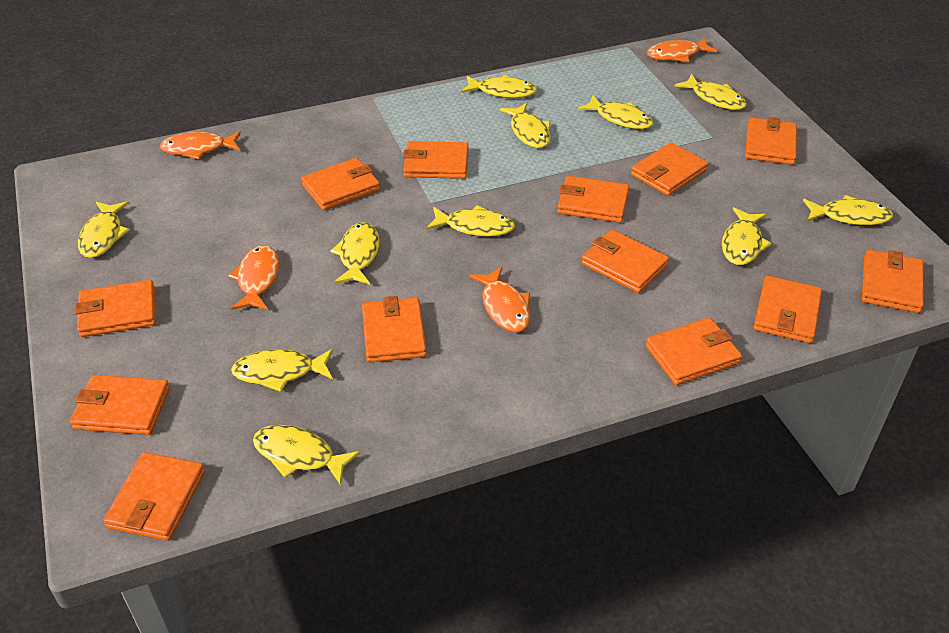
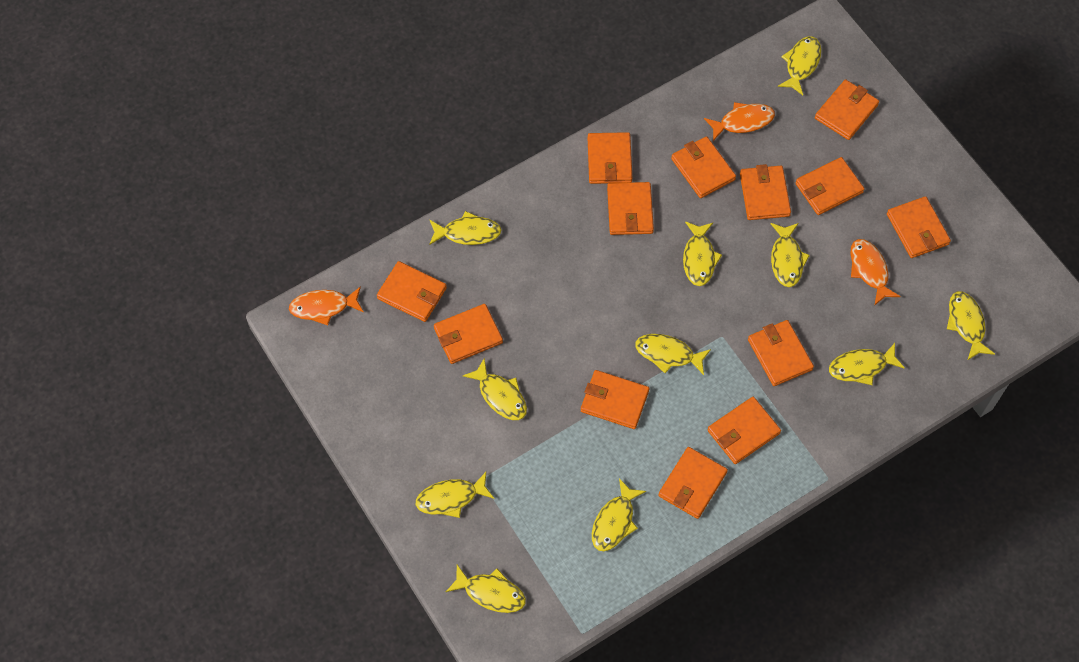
orange fish: [160,131,241,159] [228,245,279,310] [469,267,530,332] [647,37,717,62] = 4 -> [289,286,363,325] [704,102,775,141] [850,239,901,306] = 3

